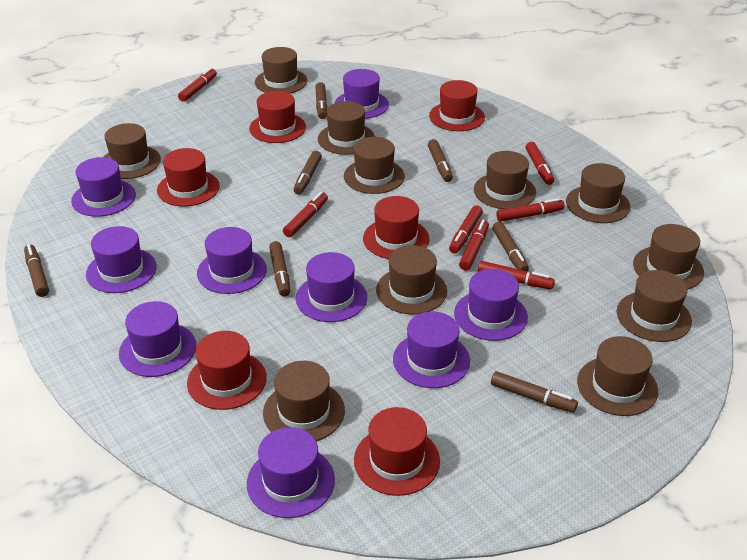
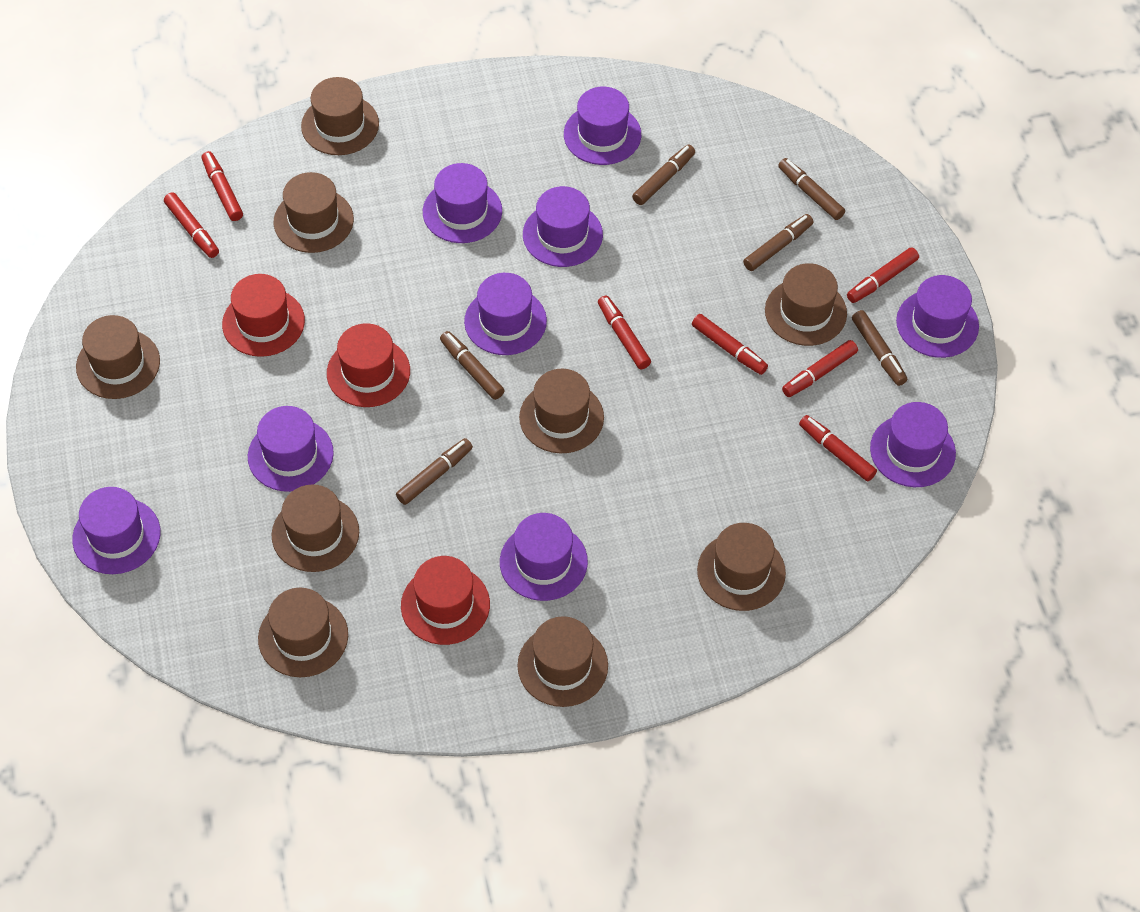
brown hat: [104,123,161,179] [255,47,307,93] [263,361,345,441] [318,101,375,155] [344,137,405,194] [376,245,447,314] [474,151,536,209] [566,163,630,223] [577,336,658,416] [616,270,692,342] [633,224,704,290] = 11 -> [76,315,160,399] [258,588,348,677] [271,484,359,572] [274,172,354,253] [301,77,379,155] [517,616,608,707] [519,369,604,453] [697,523,786,611] [765,263,847,346] = 9
brown marker: [24,245,49,297] [269,241,290,297] [294,151,322,194] [315,82,327,119] [428,139,453,182] [491,371,578,413] [492,222,529,271] = 7 -> [396,438,473,505] [440,331,505,400] [632,145,695,205] [743,214,813,271] [778,158,845,220] [852,310,907,386] = 6
red hat: [157,148,220,206] [187,331,267,410] [249,91,306,143] [354,407,440,496] [363,196,430,259] [429,80,485,131] = 6 -> [222,274,305,357] [327,323,410,407] [401,556,490,645] = 3

